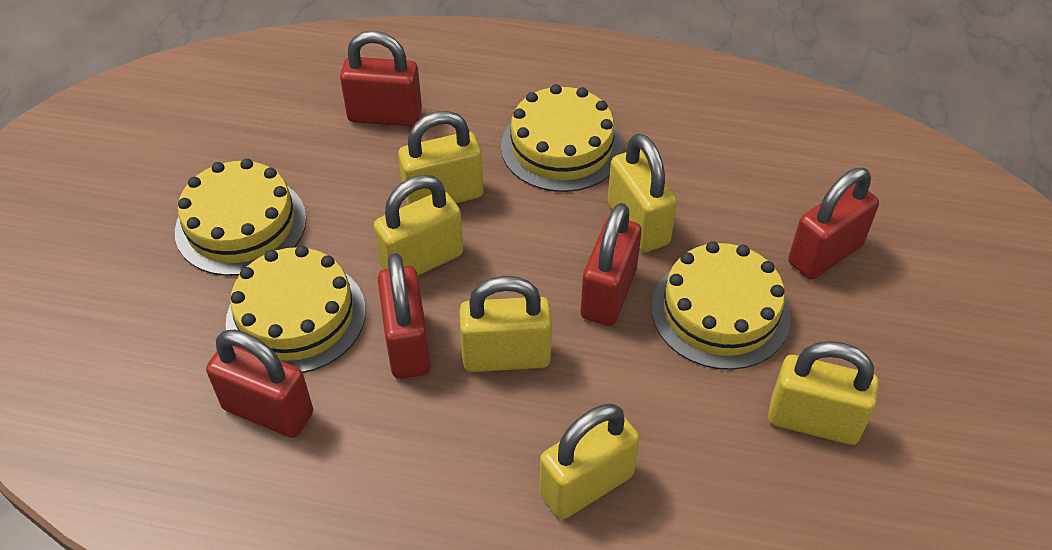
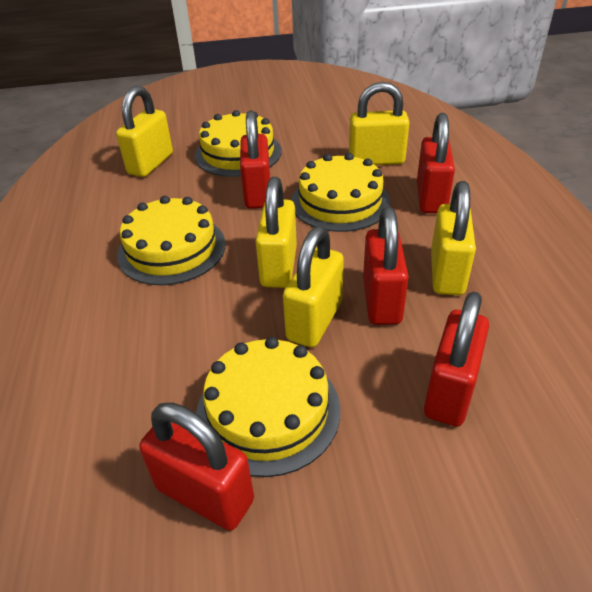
yellow padlock: [374,175,463,276] [398,111,483,205] [459,276,552,372] [540,404,640,519] [608,133,677,253] [768,341,879,445] = 6 -> [116,86,173,177] [255,177,297,288] [283,226,344,347] [349,82,410,165] [431,181,476,295] = 5

